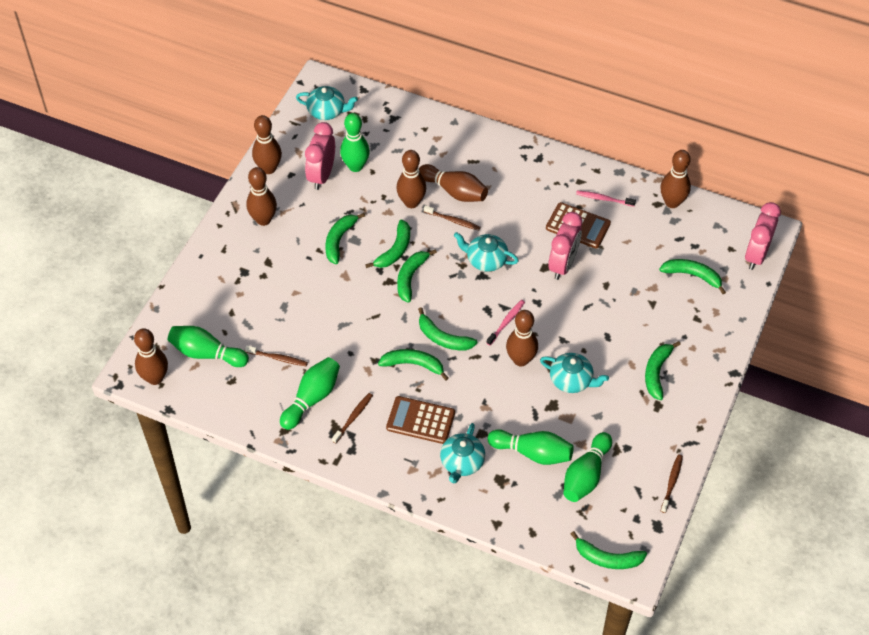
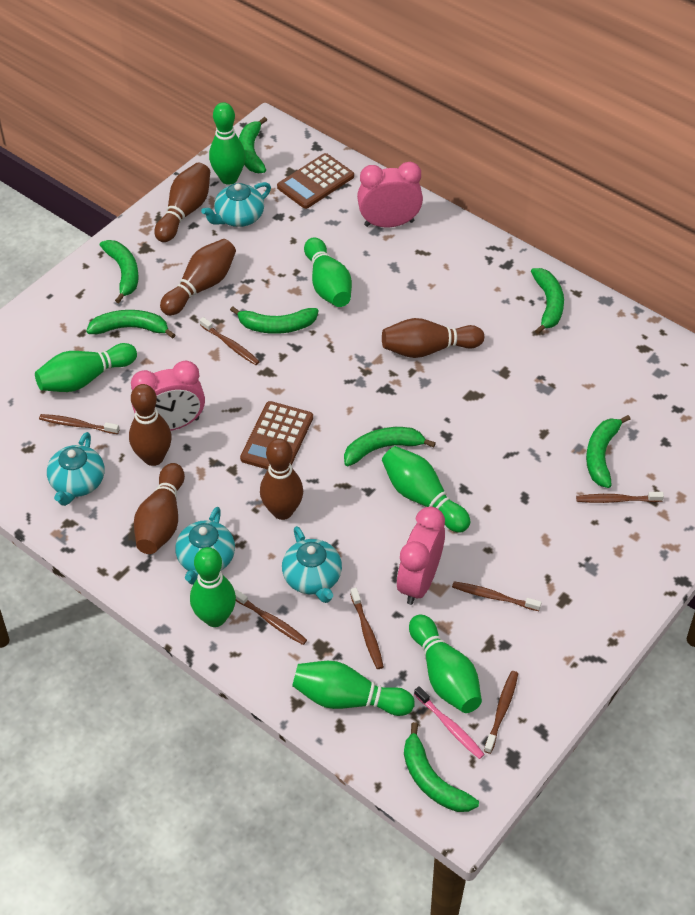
brown bowling pin: [134,328,168,385] [247,167,277,226] [252,115,282,174] [396,150,426,208] [419,164,488,202] [506,310,538,367] [660,150,691,208] = 7 -> [129,384,172,466] [134,463,185,554] [154,163,210,242] [160,239,236,316] [260,438,303,520] [382,318,484,358] = 6
brown toothbrush: [245,345,308,366] [332,393,373,444] [424,205,481,231] [661,454,683,513] = 4 -> [39,414,119,434] [200,317,260,365] [234,589,307,645] [350,588,384,669] [452,582,542,611] [484,671,518,754] [576,492,664,503] = 7
green bowling pin: [168,326,249,367] [280,357,340,430] [340,113,370,172] [488,430,574,465] [564,432,612,502] = 5 -> [35,343,137,392] [190,547,236,627] [209,102,245,185] [292,661,415,716] [304,237,352,307] [382,446,471,533] [409,614,482,713] = 7
pink toothbrush: [487,300,525,345] [576,190,636,207] = 2 -> [414,686,485,759] = 1

